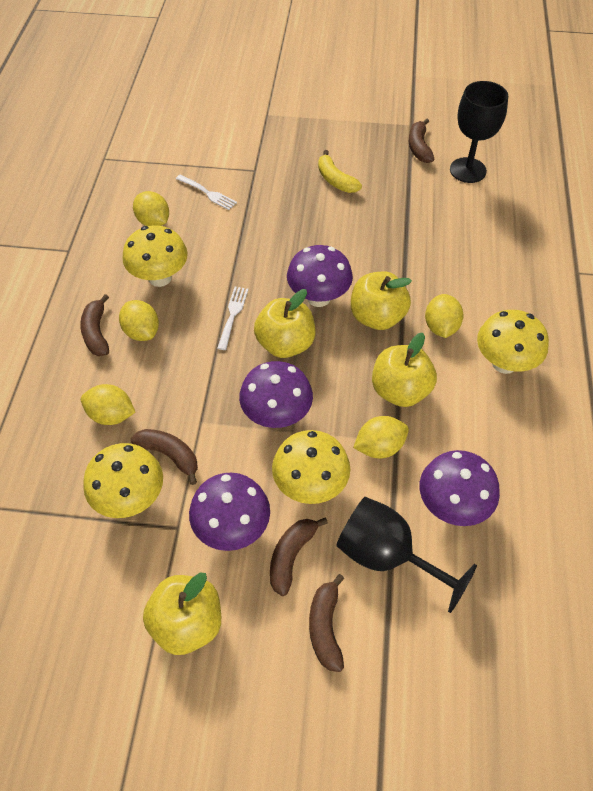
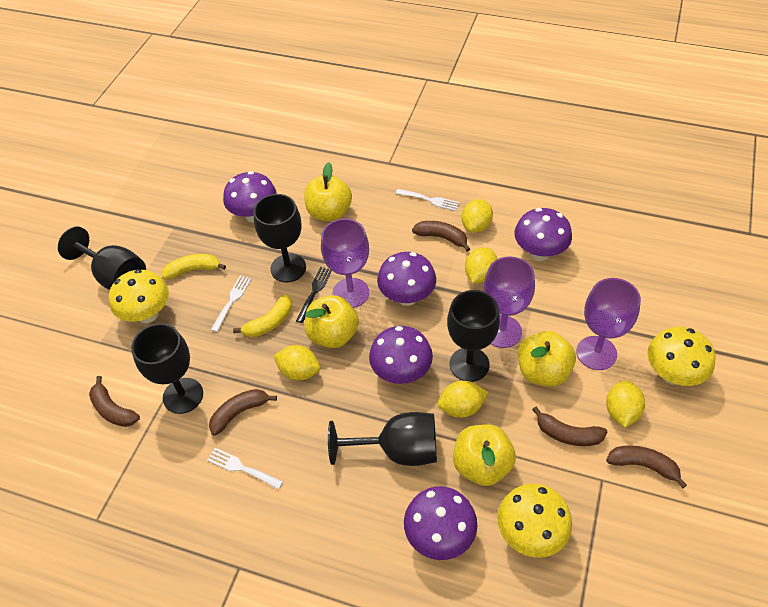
black fork: none = 0 -> [296,267,332,323] = 1
black goblet: [336,497,477,613] [450,81,508,183] = 2 -> [58,226,146,290] [131,323,203,414] [253,194,306,282] [328,412,437,466] [447,290,500,382] = 5
purple goblet: none = 0 -> [321,218,369,308] [483,256,535,348] [576,278,641,370] = 3
purple mushroom: [189,473,270,551] [239,361,313,428] [287,245,353,307] [420,450,500,526] = 4 -> [223,171,277,223] [369,326,433,384] [377,252,436,306] [404,486,478,560] [514,208,572,261] = 5
white fork: [176,174,237,210] [217,287,249,350] = 2 -> [207,448,283,489] [211,275,252,332] [396,189,460,211] = 3
yellow banana: [318,150,362,193] = 1 -> [162,254,226,280] [233,294,292,337] = 2
yellow mushroom: [83,443,163,518] [122,225,188,287] [272,430,350,504] [477,310,549,374] = 4 -> [109,269,169,323] [497,484,572,557] [648,327,715,386] = 3

